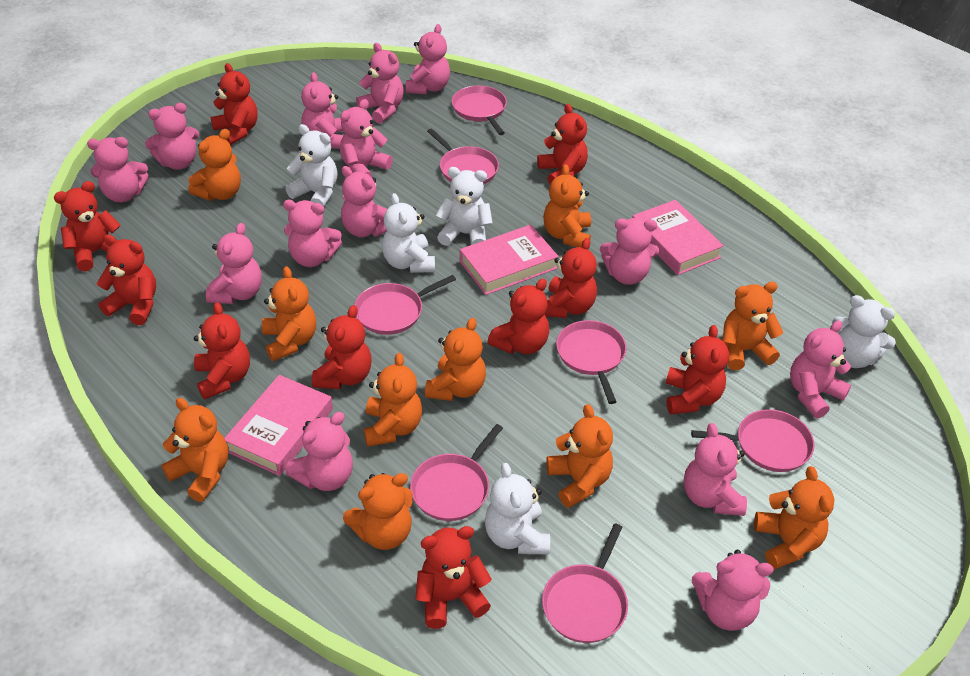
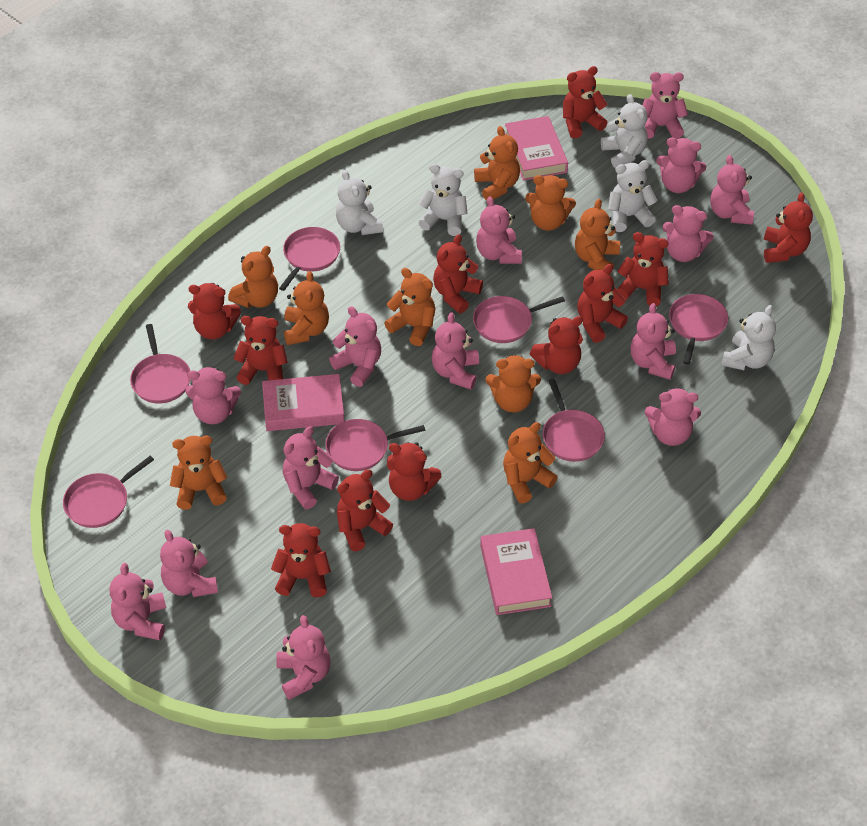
orange teddy bear: [161,398,228,502] [188,129,241,201] [262,266,316,361] [343,473,413,550] [364,353,422,447] [425,318,486,401] [543,164,591,247] [546,404,613,508] [722,282,783,370] [754,466,835,569] = 10 -> [170,435,228,510] [228,246,278,308] [284,271,329,345] [384,268,435,346] [474,126,520,201] [486,354,541,412] [503,422,558,504] [525,175,576,231] [575,199,620,274] = 9
red teddy bear: [54,181,121,272] [97,235,156,325] [194,302,250,400] [211,63,258,145] [312,305,372,389] [415,526,492,629] [487,279,549,354] [537,104,588,184] [545,238,597,318] [666,325,729,415] = 10 -> [188,283,241,340] [233,316,288,385] [271,523,331,598] [337,469,393,551] [387,442,442,501] [433,234,483,313] [530,316,583,374] [563,66,608,138] [577,264,628,343] [617,232,669,306] [764,192,813,263] = 11

